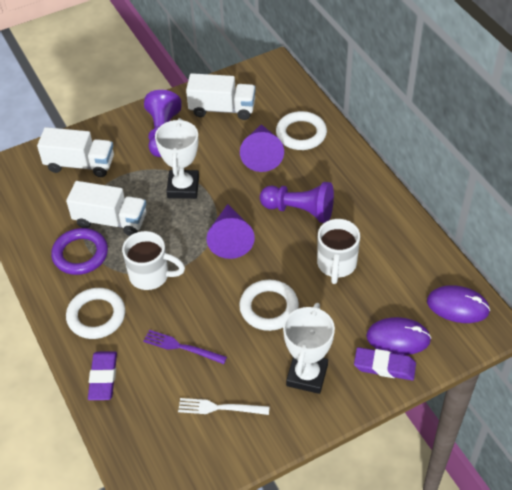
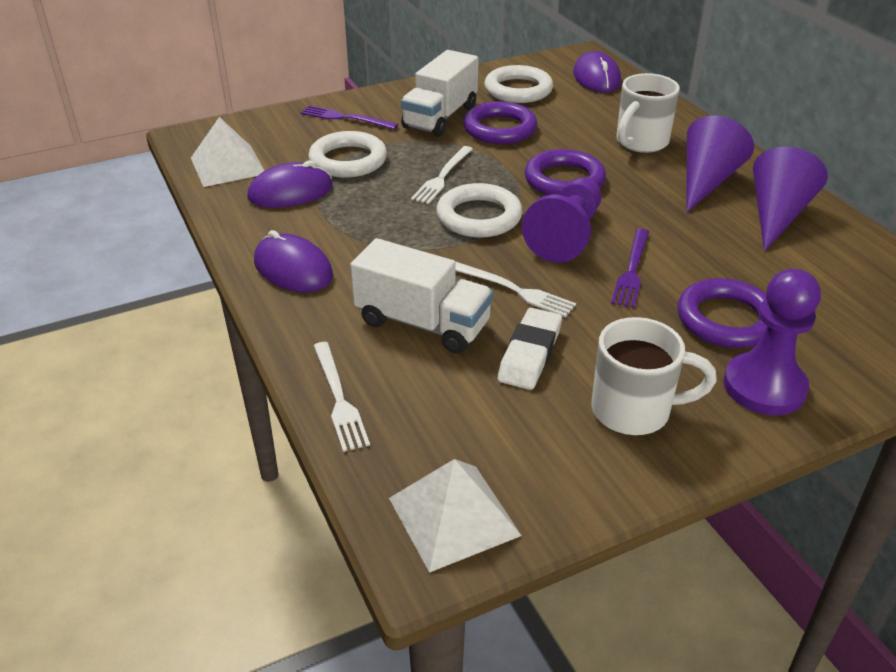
purple eraser: [88,351,117,400] [354,347,416,380] = 2 -> none = 0
purple fork: [143,330,227,364] = 1 -> [300,105,398,130] [611,228,649,308] = 2
purple mouse: [366,317,431,355] [427,285,490,323] = 2 -> [247,161,333,208] [254,230,333,292] [573,51,621,93] = 3
purple ring: [51,228,108,275] = 1 -> [463,101,537,144] [525,149,606,195] [677,278,767,348] = 3
white eraser: none = 0 -> [498,308,562,390] = 1
white fork: [178,398,270,415] = 1 -> [314,342,370,452] [411,146,473,204] [455,262,576,317] = 3
white pyramid: none = 0 -> [191,117,265,187] [389,459,522,573] = 2
white trophy: [155,118,199,199] [283,303,335,394] = 2 -> none = 0
white truck: [37,127,114,177] [66,181,146,236] [186,73,256,120] = 3 -> [350,238,493,354] [401,50,479,137] = 2

